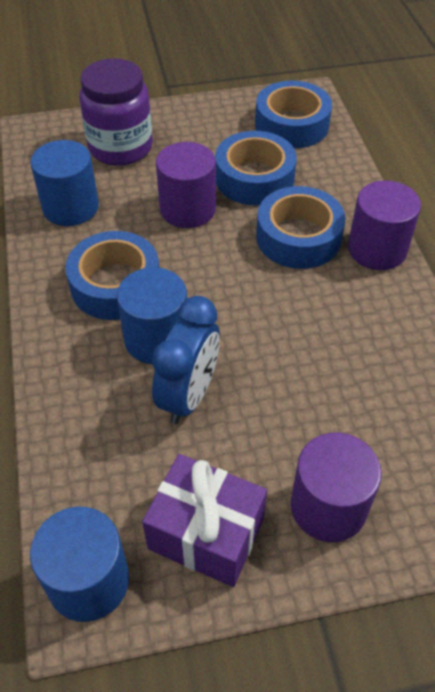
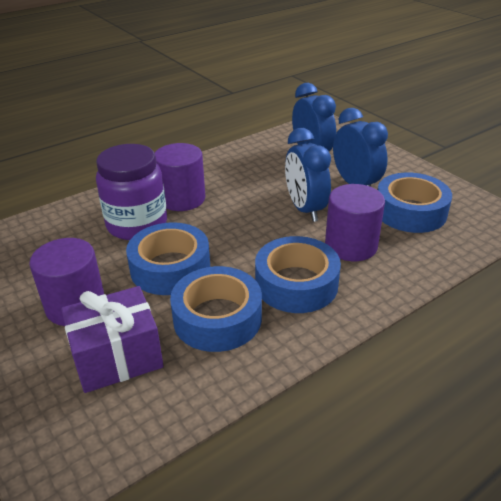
blue clock: [152,296,220,424] = 1 -> [285,128,331,222] [292,83,336,151] [333,108,388,187] = 3
blue cylinder: [30,140,99,226] [30,507,129,622] [117,267,187,364] = 3 -> none = 0

